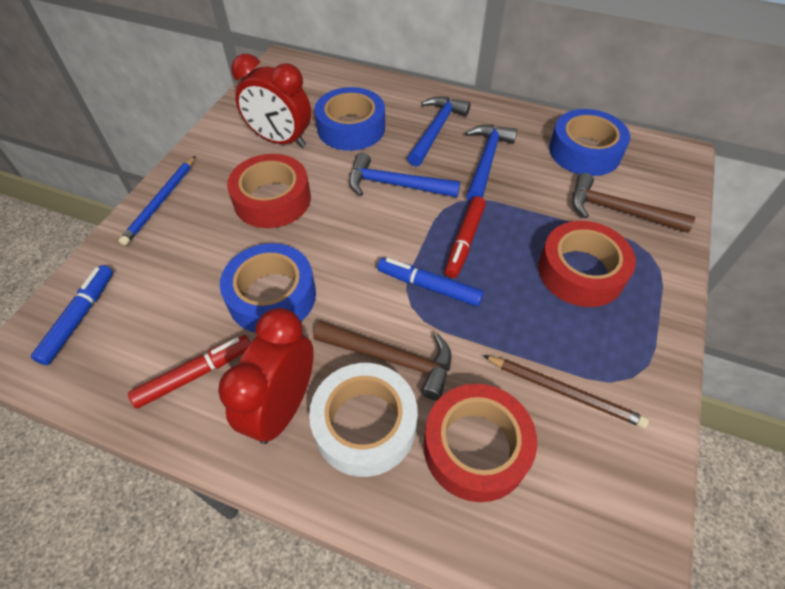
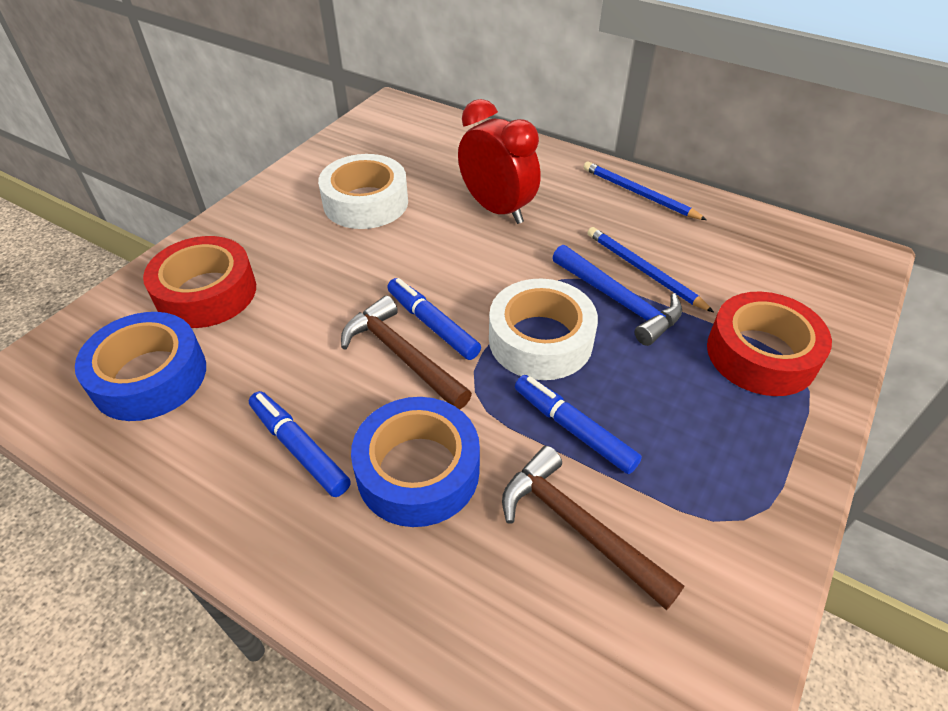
blue hammer: [349,152,460,197] [407,96,471,167] [466,125,517,202] = 3 -> [552,244,682,346] = 1
blue marker: [31,265,113,365] [377,258,484,306] = 2 -> [249,391,351,497] [387,278,481,360] [515,375,642,474] = 3
blue pencil: [119,156,195,246] = 1 -> [583,161,707,220] [587,227,714,312] = 2
blue tape: [220,243,316,333] [315,87,385,151] [549,109,630,176] = 3 -> [75,312,206,421] [351,397,480,527] = 2
brown pencil: [483,355,649,428] = 1 -> none = 0
red clock: [218,308,314,444] [231,54,311,148] = 2 -> [458,99,541,224] = 1
red marker: [128,335,251,409] [445,196,486,278] = 2 -> none = 0
red tape: [227,154,311,228] [424,384,537,502] [538,221,636,307] = 3 -> [143,236,256,328] [707,292,832,396] = 2
white tape: [309,363,418,477] = 1 -> [318,154,408,229] [489,279,598,380] = 2

